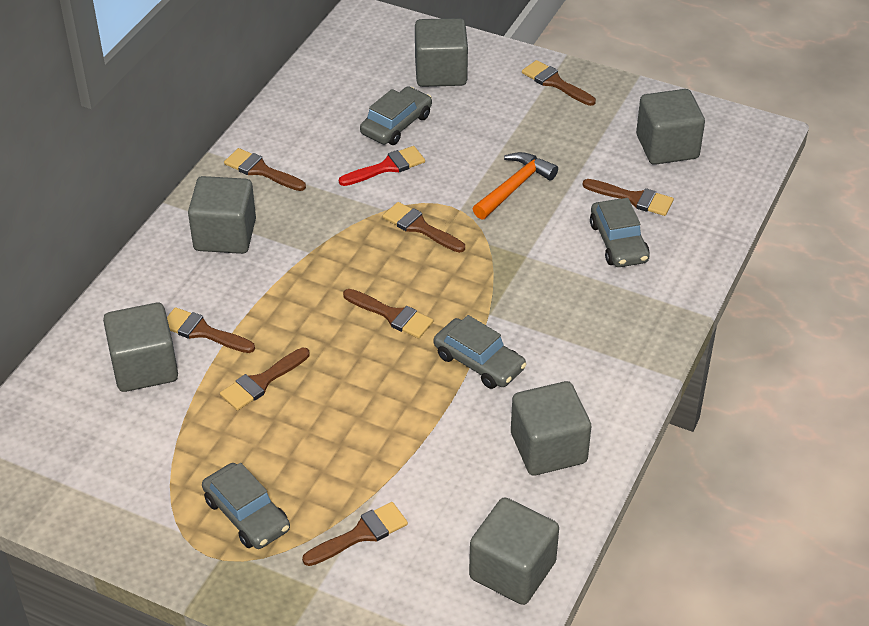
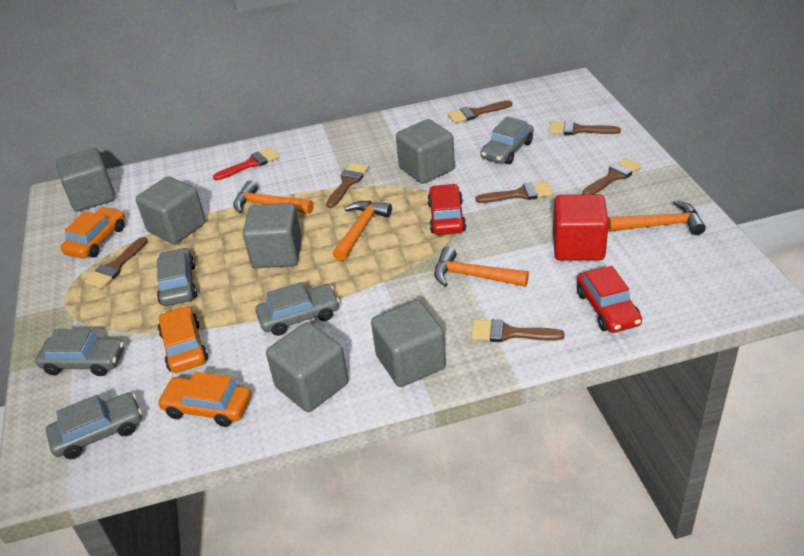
brown brush: [167,307,255,353] [220,347,310,411] [224,148,306,191] [302,502,408,566] [343,289,433,339] [382,202,465,253] [522,60,596,106] [583,179,674,216] = 8 -> [85,237,148,289] [326,163,369,208] [447,100,512,123] [471,319,564,342] [475,181,553,203] [549,120,621,135] [582,158,642,194] = 7
grey car: [202,463,290,549] [360,86,432,145] [434,315,527,389] [590,198,650,267] = 4 -> [35,329,124,376] [46,392,142,459] [157,248,197,306] [256,282,340,336] [481,116,534,164] = 5
orange car: none = 0 -> [61,207,125,259] [157,372,251,427] [158,306,208,373] = 3
orange hammer: [473,152,558,220] = 1 -> [233,180,314,214] [333,201,392,261] [434,247,529,287] [608,200,706,235] = 4
red car: none = 0 -> [427,184,466,235] [577,266,642,333] = 2
red cube: none = 0 -> [553,194,609,261] = 1

